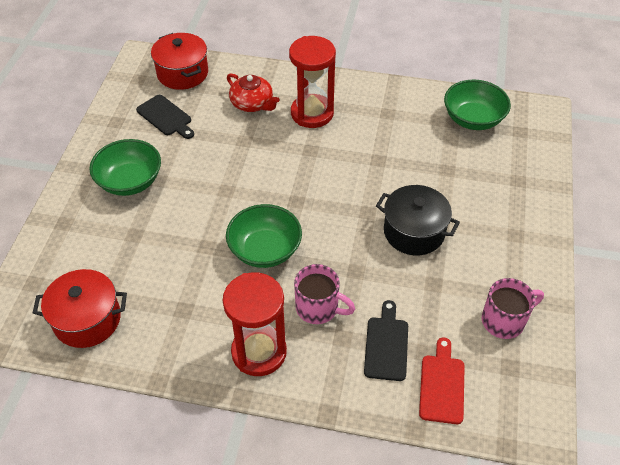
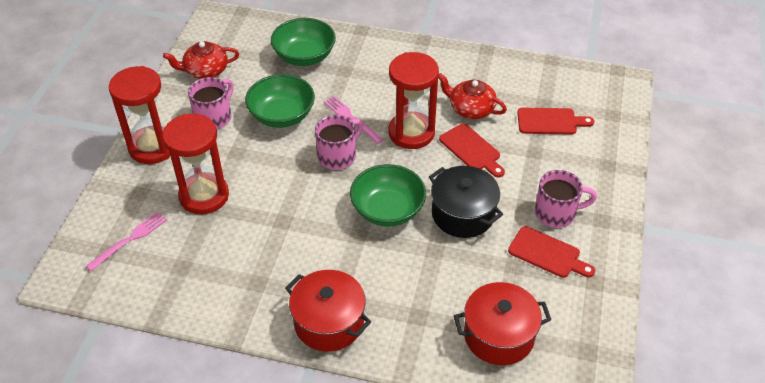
black cutting board: [136,95,194,139] [364,300,408,381] = 2 -> none = 0
pink fork: none = 0 -> [86,211,167,271] [324,96,383,144] = 2
pink mug: [294,264,355,324] [482,278,544,339] = 2 -> [188,77,234,130] [315,115,363,170] [535,170,597,228] = 3
red cutting board: [419,337,465,424] = 1 -> [439,124,505,177] [508,226,595,278] [517,108,594,135] = 3
red hourglass: [223,272,287,376] [289,36,336,128] = 2 -> [109,66,170,164] [162,114,229,214] [388,52,439,149] = 3
red teapot: [227,73,279,112] = 1 -> [163,41,239,79] [438,73,507,119] = 2

